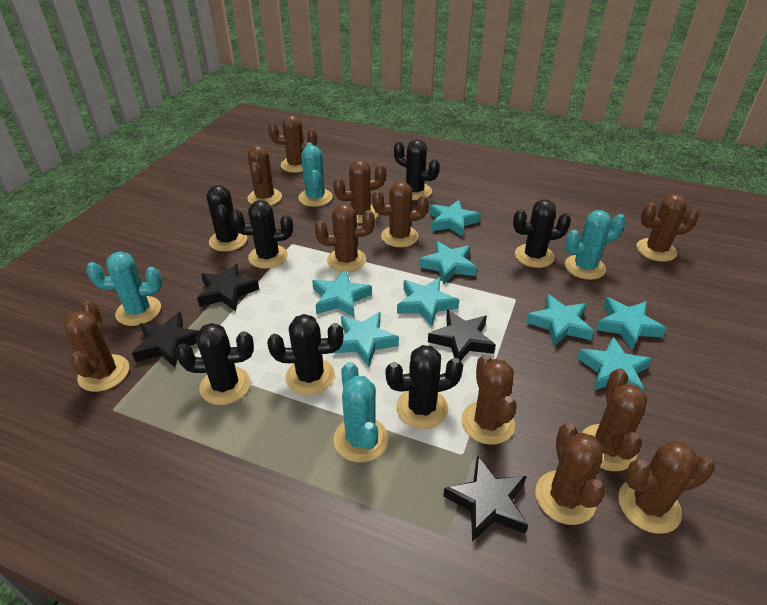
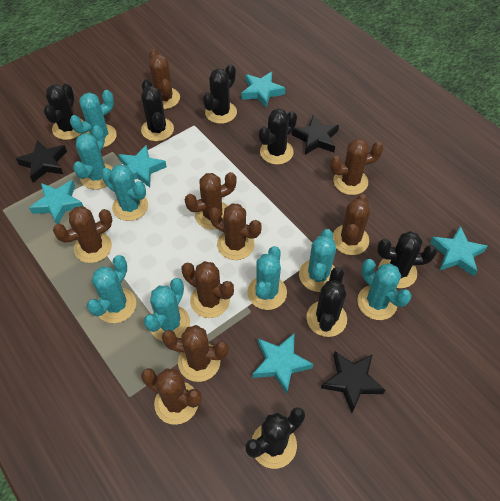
black star: [132,312,198,367] [197,264,259,311] [428,309,496,361] [443,455,528,542] = 4 -> [16,140,67,183] [292,115,339,155] [321,351,385,413] = 3
brown cactus: [64,300,129,392] [247,145,282,206] [268,115,317,173] [315,203,375,272] [333,160,386,223] [372,181,429,247] [461,354,517,445] [535,423,606,525] [582,368,647,471] [618,441,715,534] [637,194,699,262] = 11 -> [53,206,112,263] [141,368,202,425] [149,49,180,109] [162,325,229,382] [182,261,234,318] [185,172,237,230] [209,203,262,260] [330,139,384,195] [333,194,370,255] = 9
turquoise cactus: [86,252,162,326] [298,143,333,207] [334,362,388,463] [565,210,626,280] = 4 -> [70,90,117,148] [73,125,113,190] [87,255,136,323] [101,164,148,221] [144,278,190,341] [247,246,287,310] [299,229,336,292] [357,259,412,320] = 8
turquoise star: [312,270,372,318] [333,312,399,367] [397,277,459,326] [419,241,477,284] [429,200,480,237] [526,294,594,346] [577,337,652,391] [595,297,667,351] = 8 -> [29,180,83,224] [118,145,167,188] [241,72,286,108] [252,334,313,394] [430,226,488,276] = 5

